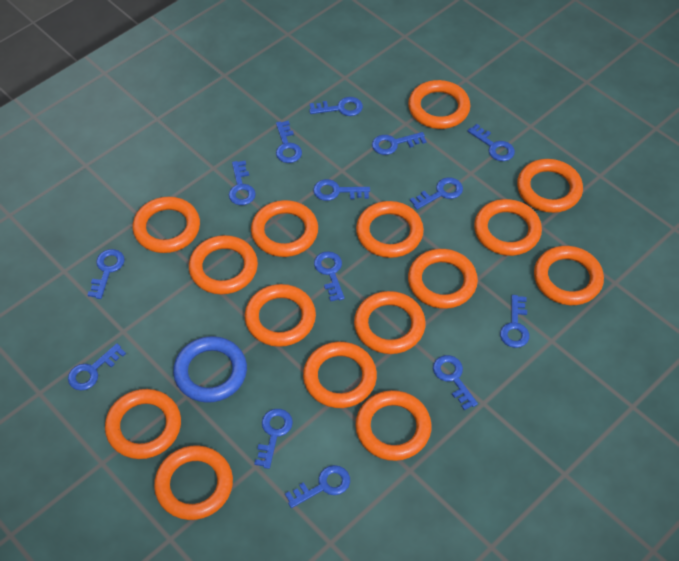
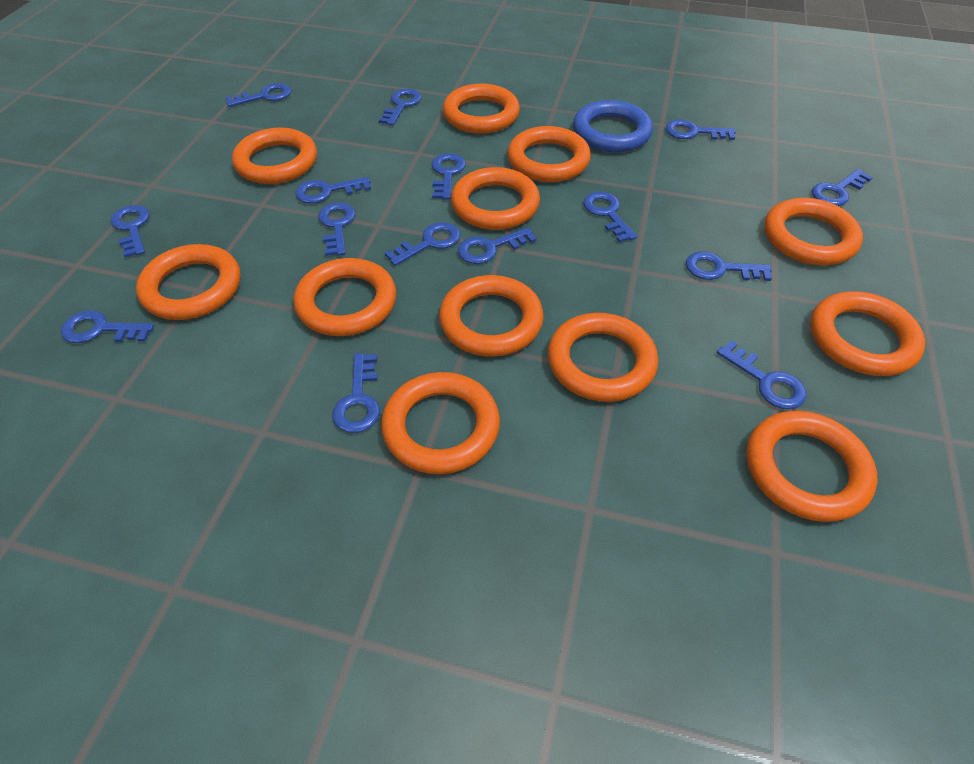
blue key: [68,343,126,390] [88,249,125,299] [229,161,256,205] [254,409,293,469] [276,121,302,163] [285,465,350,508] [309,97,363,116] [313,179,370,201] [314,251,345,302] [372,132,426,155] [410,177,463,210] [433,355,478,410] [468,124,515,161] [500,295,529,348] = 14 -> [61,310,154,343] [110,205,150,258] [225,83,291,107] [295,177,371,204] [318,202,356,256] [332,353,380,433] [379,89,421,126] [385,222,461,266] [432,153,466,199] [458,227,537,264] [583,192,637,243] [666,119,736,140] [686,251,772,281] [717,340,806,409] [812,169,873,206] = 15
orange ring: [105,389,181,459] [133,197,200,253] [154,445,233,520] [189,235,258,294] [245,284,316,347] [251,200,318,257] [303,342,377,408] [354,291,426,354] [355,390,432,461] [356,201,424,258] [408,80,470,129] [408,249,478,309] [474,199,542,256] [517,159,583,213] [534,246,604,305] = 15 -> [136,244,241,320] [232,128,317,184] [294,258,396,336] [381,372,500,474] [439,275,544,357] [443,83,520,134] [451,167,540,230] [507,126,591,182] [548,313,658,402] [746,411,877,522] [764,198,863,265] [810,291,925,376] = 12

